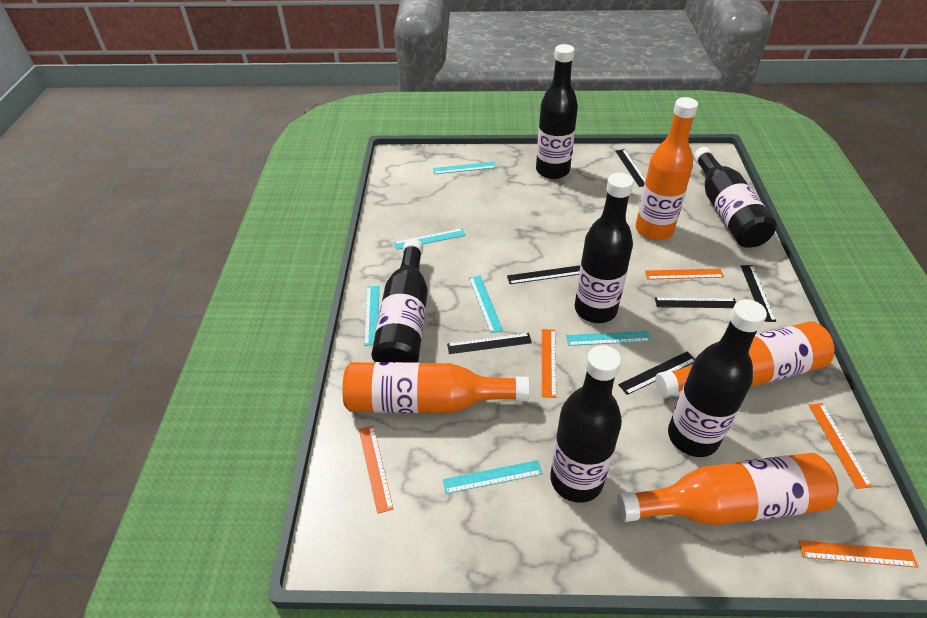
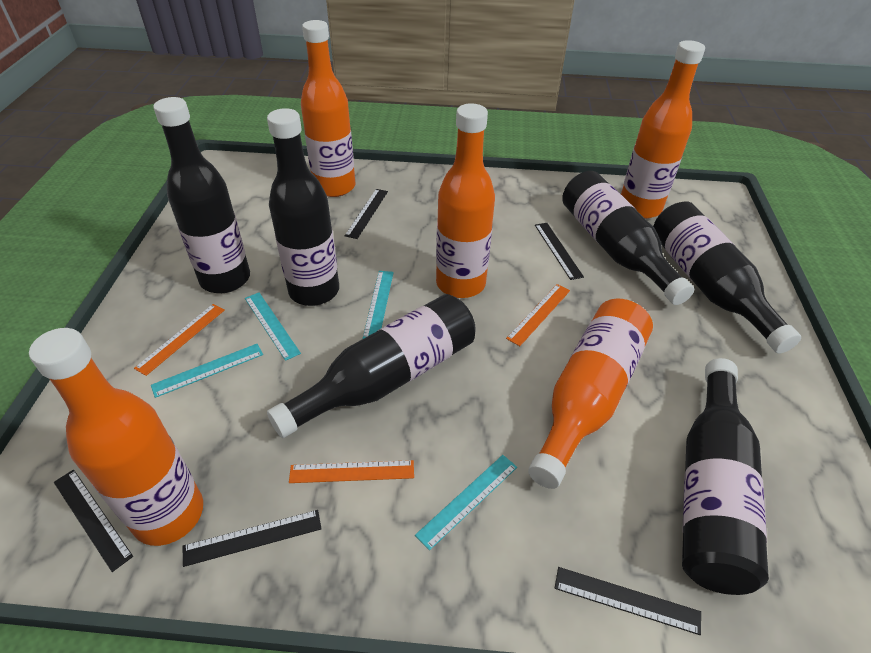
black ruler: [447,333,532,354] [507,265,580,284] [615,149,645,187] [618,352,695,395] [655,298,736,308] [741,265,776,322] = 6 -> [54,470,133,572] [183,510,321,567] [345,189,388,239] [535,223,584,280] [555,567,701,635] = 5
orange bottle: [342,362,530,413] [617,453,838,525] [636,97,698,240] [655,321,835,397] = 4 -> [29,328,203,546] [301,20,355,197] [436,103,495,298] [528,299,653,489] [621,40,705,219] = 5
orange ruler: [359,425,393,514] [542,329,556,398] [645,269,724,280] [799,540,918,568] [809,403,872,489] = 5 -> [134,304,225,376] [289,460,414,483] [506,284,570,346] = 3
turquoise ruler: [364,286,379,346] [394,228,466,250] [433,162,497,174] [443,460,543,494] [469,275,503,333] [566,331,651,346] = 6 -> [151,344,263,398] [245,293,301,361] [363,271,394,339] [415,455,517,550] = 4

